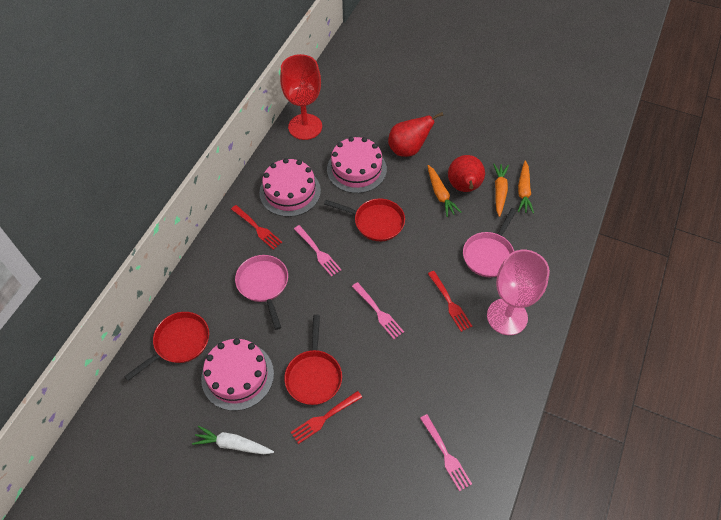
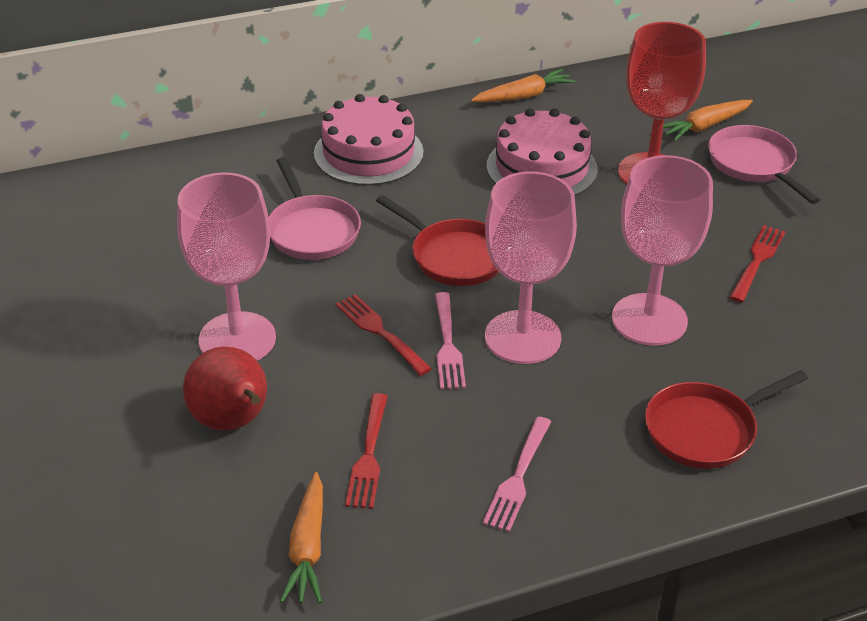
pink cake: [201,338,274,411] [259,158,321,217] [327,137,387,193] = 3 -> [314,94,424,185] [487,108,598,196] = 2
pink fork: [294,225,342,277] [352,282,404,339] [420,414,472,491] = 3 -> [435,292,466,389] [482,417,551,532] = 2
pink goblet: [487,250,550,335] = 1 -> [177,172,276,361] [485,171,577,364] [612,155,713,346] = 3
red pan: [124,312,209,381] [284,315,342,405] [324,198,405,241] = 3 -> [376,195,499,286] [645,370,808,469] = 2
red pear: [388,112,444,157] [448,155,485,192] = 2 -> [183,347,267,430] = 1
white carrot: [192,426,274,454] = 1 -> none = 0

